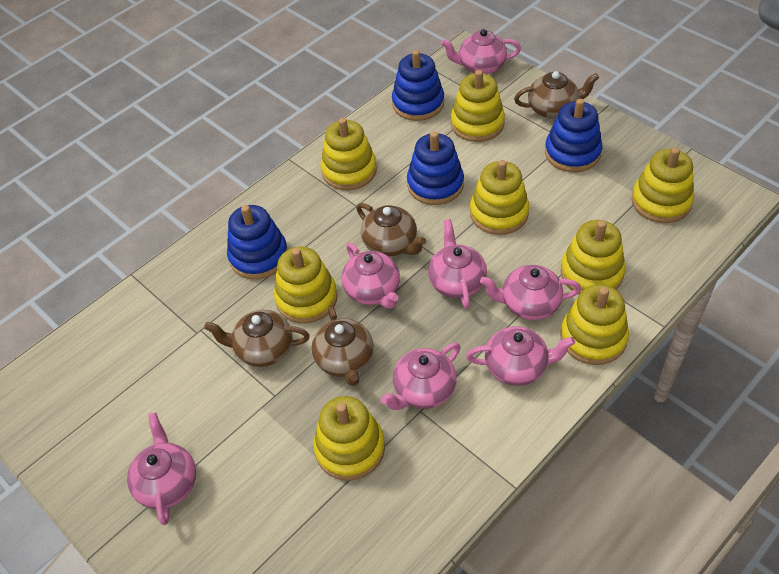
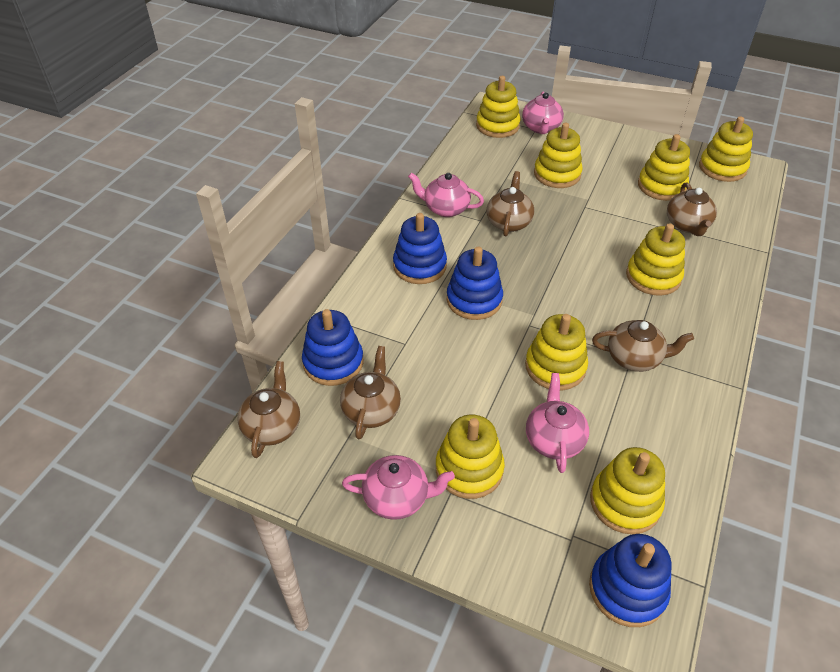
brown teapot: [204,310,310,367] [312,305,374,386] [356,203,426,256] [514,71,599,118] = 4 -> [238,361,300,458] [340,346,401,439] [487,171,534,236] [592,320,694,372] [667,182,717,236] = 5
pink teapot: [127,413,196,525] [341,243,400,309] [381,343,461,410] [428,219,487,309] [441,29,521,74] [466,326,575,386] [480,265,581,320] = 7 -> [342,455,455,520] [408,173,484,217] [522,91,564,134] [526,373,589,473] = 4

